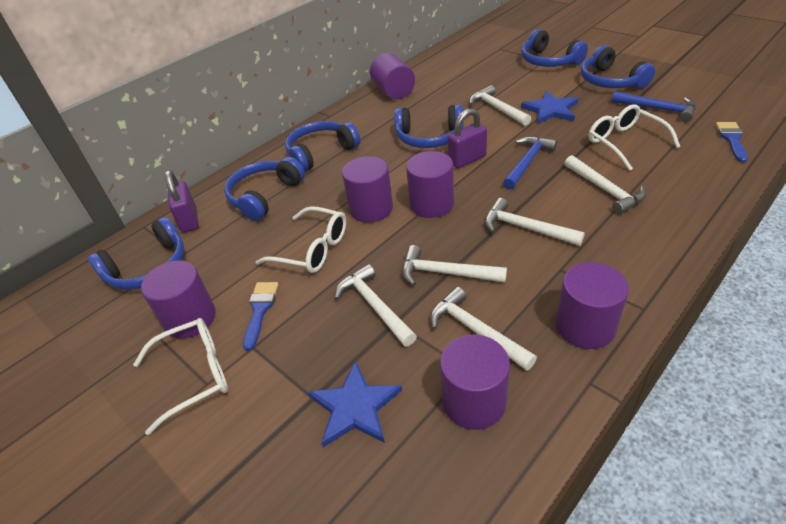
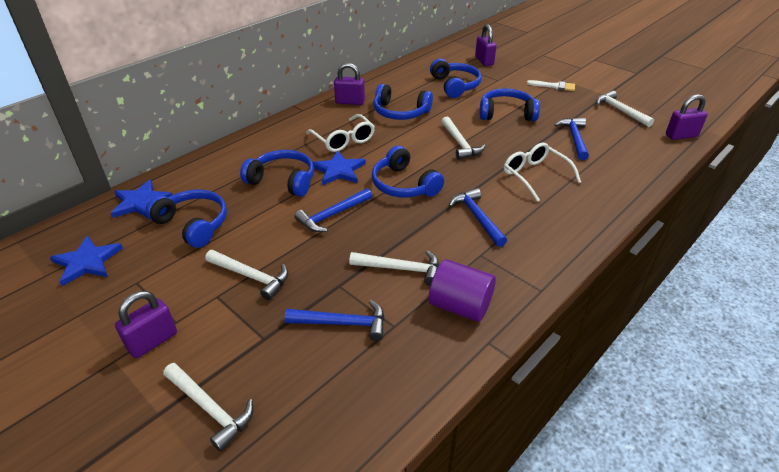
blue brush: [243,282,279,351] [716,122,748,163] = 2 -> none = 0
blue hammer: [503,136,557,190] [612,91,696,122] = 2 -> [285,300,385,341] [294,188,372,232] [449,188,507,247] [554,118,589,160] = 4
blue star: [308,360,402,447] [521,91,579,124] = 2 -> [50,235,123,286] [111,180,172,219] [312,150,366,185] = 3
purple cylinder: [141,260,216,339] [342,156,393,223] [370,53,415,100] [406,151,454,218] [440,335,510,430] [556,262,629,349] = 6 -> [428,259,496,322] = 1
purple padlock: [165,170,199,233] [448,108,487,168] = 2 -> [115,291,177,358] [334,63,365,105] [475,24,496,66] [666,94,708,140] = 4
white brush: none = 0 -> [527,80,575,91] = 1
white glasses: [133,318,228,435] [256,206,346,273] [588,104,680,171] = 3 -> [306,114,375,152] [504,142,581,202] = 2
white hammer: [335,264,417,347] [402,245,507,286] [430,287,537,371] [470,85,531,126] [485,198,585,246] [565,155,646,215] = 6 -> [163,363,253,451] [205,250,288,300] [349,250,439,286] [441,117,485,160] [596,91,654,127] = 5

